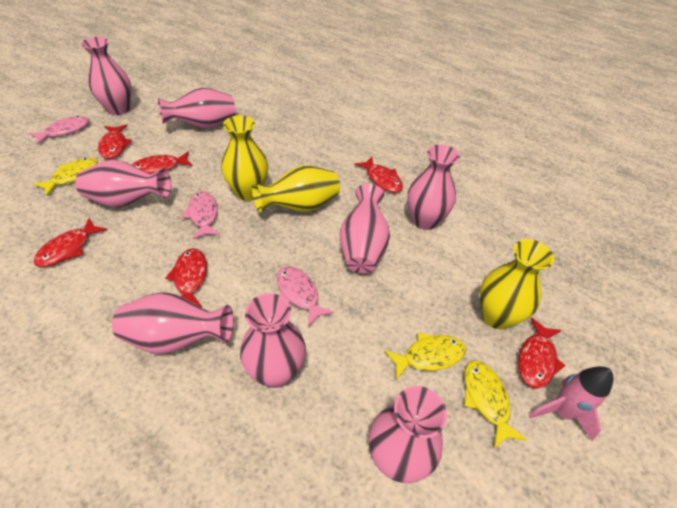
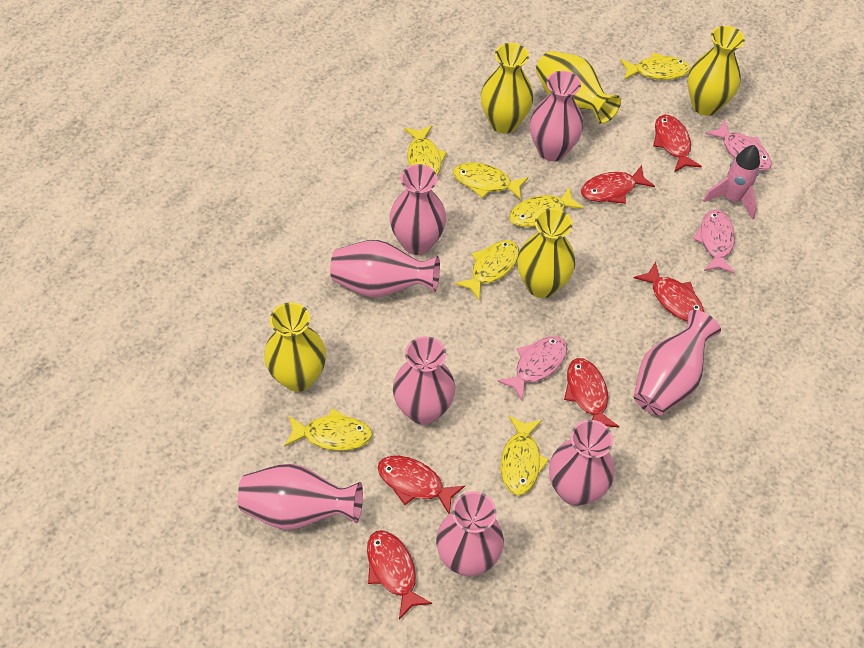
yellow fish: [33,158,98,196] [385,333,466,380] [464,361,527,448] = 3 -> [285,408,372,451] [404,125,447,176] [453,162,528,200] [455,240,519,300] [501,416,549,495] [509,187,584,227] [620,52,691,80] = 7
yellow vase: [221,115,268,201] [252,165,340,212] [480,239,554,329] = 3 -> [264,302,326,392] [481,43,533,133] [517,208,575,298] [536,51,621,124] [688,26,745,116] = 5

